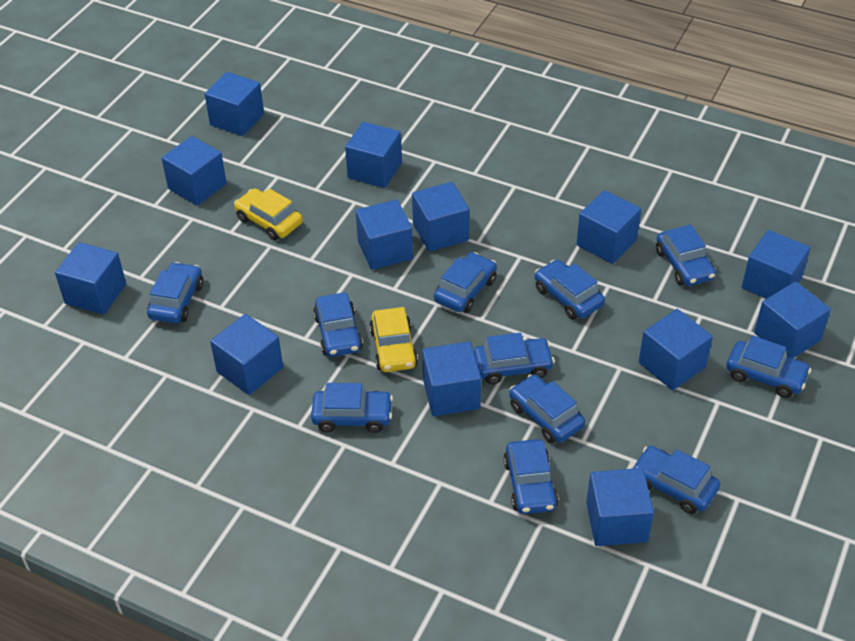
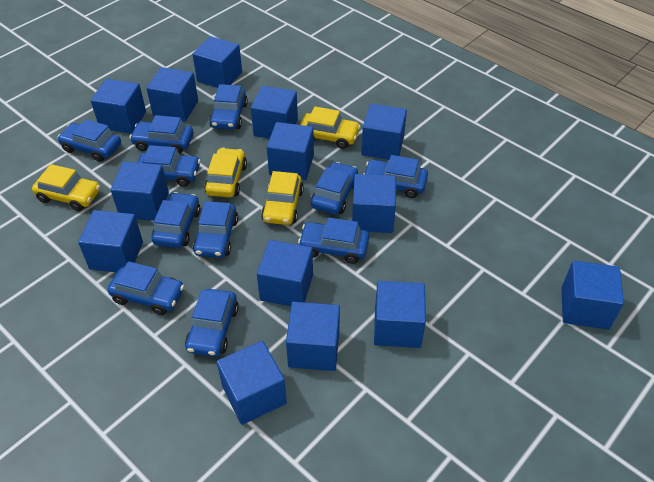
blue cube: [55,242,126,315] [161,136,227,206] [205,72,264,136] [210,314,283,395] [345,122,402,188] [356,199,413,270] [412,182,469,252] [422,341,481,416] [577,190,641,264] [586,468,654,546] [639,309,713,390] [742,230,811,299] [754,281,831,358] = 13 -> [78,210,143,272] [91,79,146,134] [111,162,169,221] [146,67,198,122] [193,36,242,88] [217,341,287,425] [251,86,298,139] [257,240,313,306] [267,122,314,180] [286,302,340,371] [352,174,396,233] [361,104,407,160] [374,281,426,348] [561,261,624,330] = 14
yellow car: [234,188,302,240] [369,307,418,372] = 2 -> [32,164,100,211] [204,148,247,197] [261,171,304,225] [300,106,361,149] = 4

